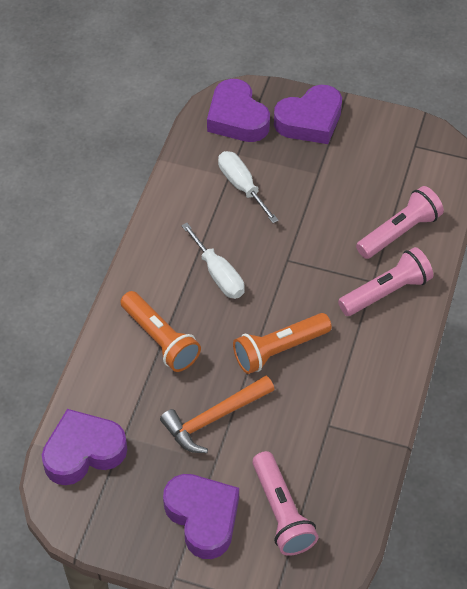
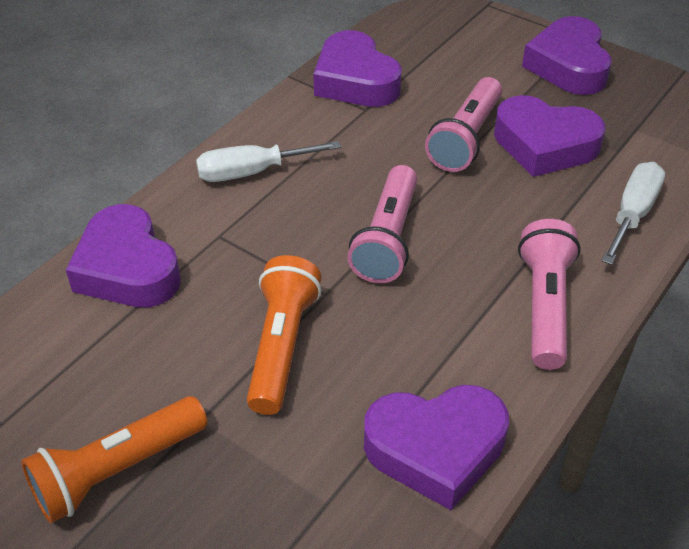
orange hammer: [160,376,275,453] = 1 -> none = 0
purple heart: [42,409,127,485] [163,474,239,559] [207,79,270,142] [274,85,342,144] = 4 -> [66,204,181,307] [313,30,402,107] [364,385,509,510] [494,95,605,177] [522,16,611,95] = 5

